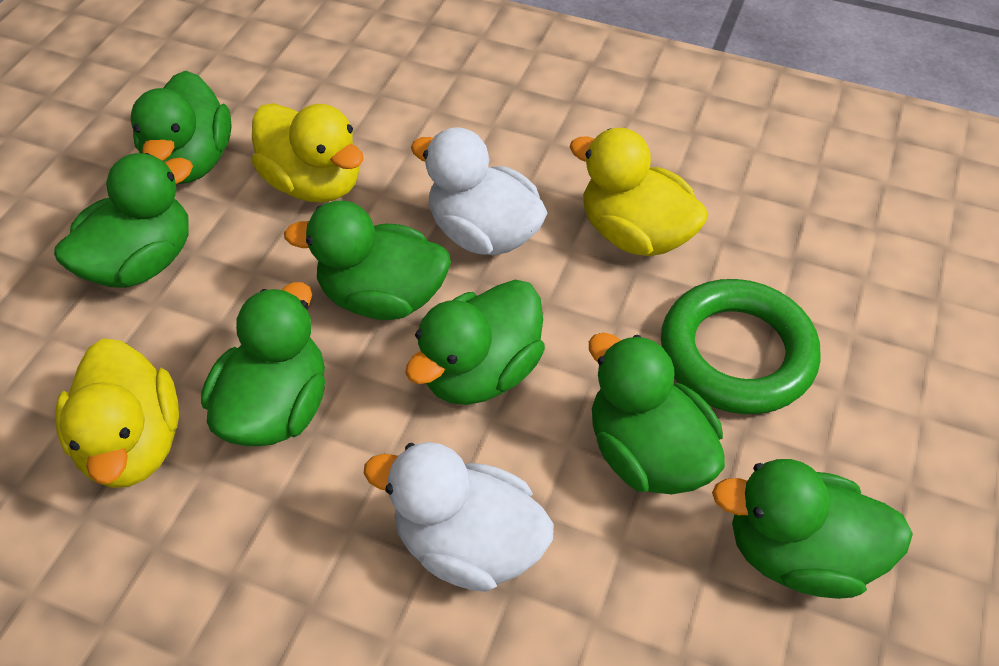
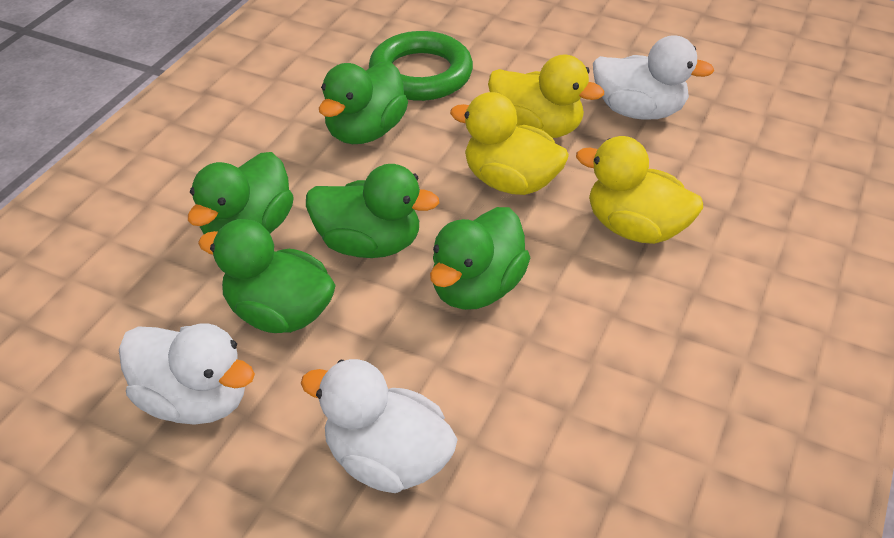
green duck: [54,153,193,288] [131,71,232,184] [201,282,325,446] [284,201,451,320] [405,280,545,405] [589,333,725,494] [712,459,913,599] = 7 -> [188,152,294,234] [198,219,336,333] [306,164,440,258] [319,61,408,144] [430,207,530,310] = 5
white duck: [363,442,554,592] [411,127,547,255] = 2 -> [119,324,255,425] [300,359,458,493] [593,35,714,120] = 3

